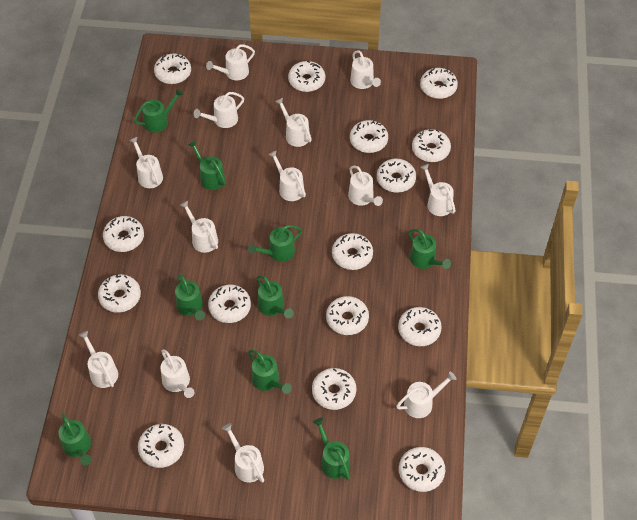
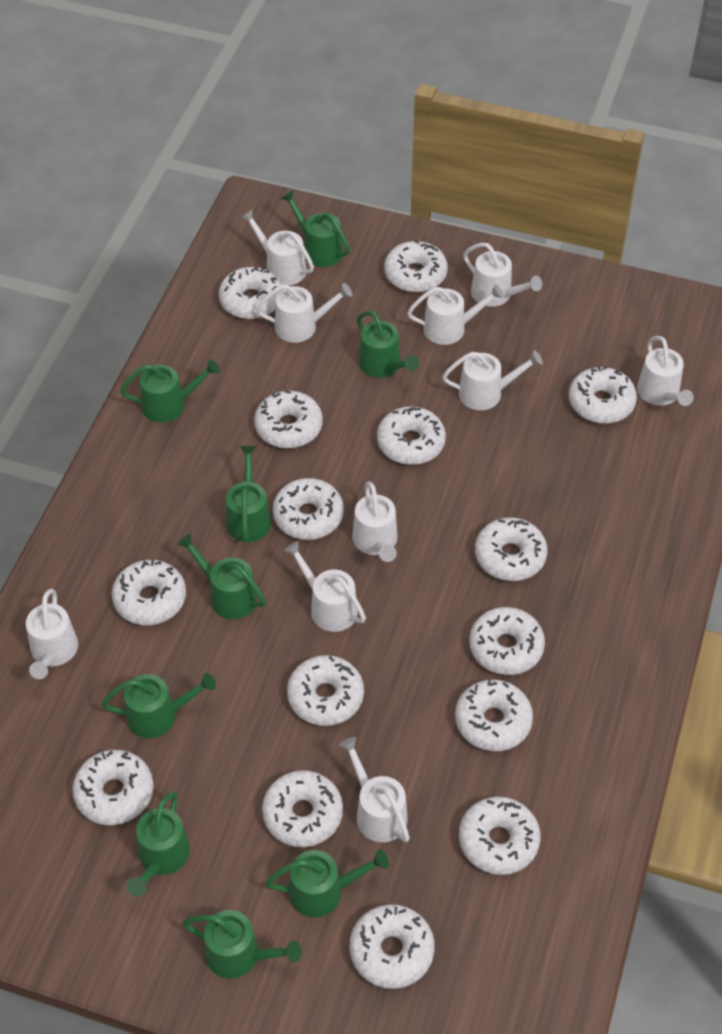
white watering can: [78,331,118,388] [129,137,163,188] [161,349,194,398] [180,201,218,253] [194,92,244,128] [206,44,255,80] [222,423,264,483] [268,150,306,201] [275,98,312,147] [348,166,383,206] [350,50,381,89] [396,371,457,418] [420,164,456,216] = 13 -> [26,589,78,679] [241,209,314,285] [256,283,352,343] [284,541,366,632] [339,737,410,842] [352,481,398,562] [407,284,504,345] [442,350,543,410] [463,243,542,307] [637,336,694,406] = 10

